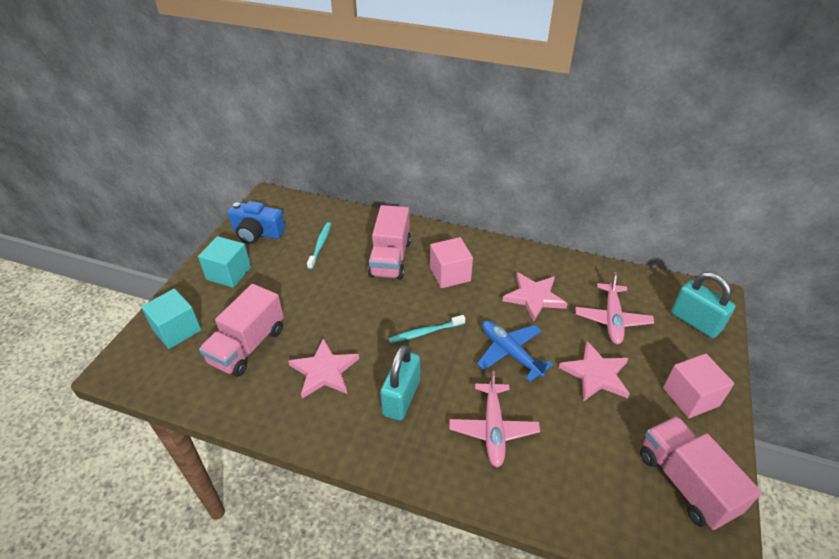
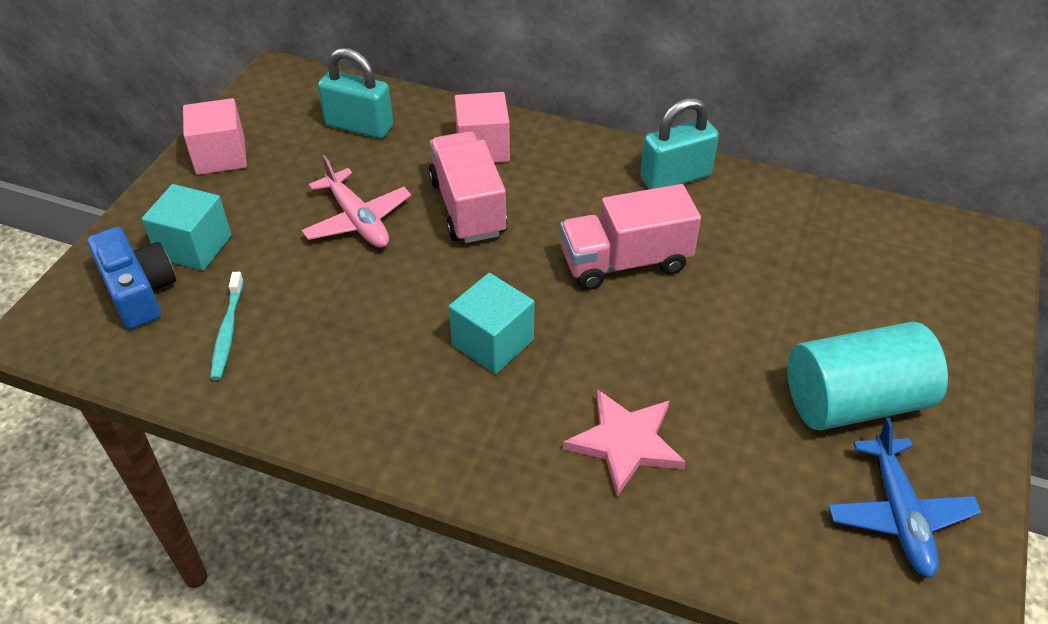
pink plane: [449,371,540,468] [576,272,654,344] = 2 -> [301,155,411,248] = 1
pink star: [288,338,359,398] [502,272,567,322] [559,341,630,402] = 3 -> [563,389,686,497] = 1
pink truck: [199,284,284,377] [368,205,411,280] [640,416,762,530] = 3 -> [429,131,507,243] [560,184,701,290] = 2
turquoise cylinder: none = 0 -> [788,322,948,430] = 1
turquoise toothbrush: [307,222,331,269] [388,315,465,343] = 2 -> [210,272,244,380] = 1

